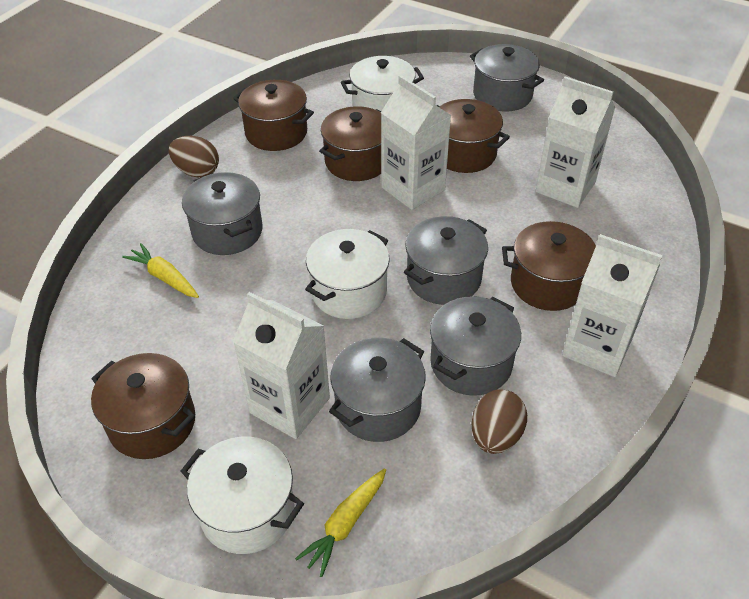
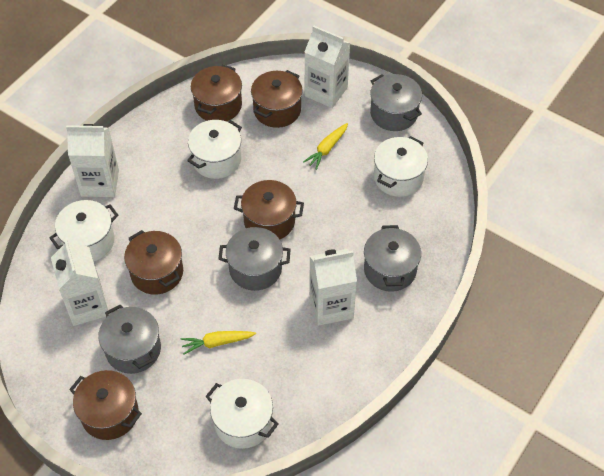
brown egg: [169,136,219,178] [472,390,527,454] = 2 -> none = 0
grey pot: [182,172,263,255] [329,338,426,442] [404,216,488,305] [430,296,521,396] [470,44,544,112] = 5 -> [98,305,161,374] [218,227,291,291] [364,225,421,292] [370,74,422,131] = 4
white pot: [180,437,304,554] [305,229,390,319] [341,56,424,111] = 3 -> [49,200,118,261] [187,120,242,179] [205,379,279,449] [374,136,428,197] = 4

